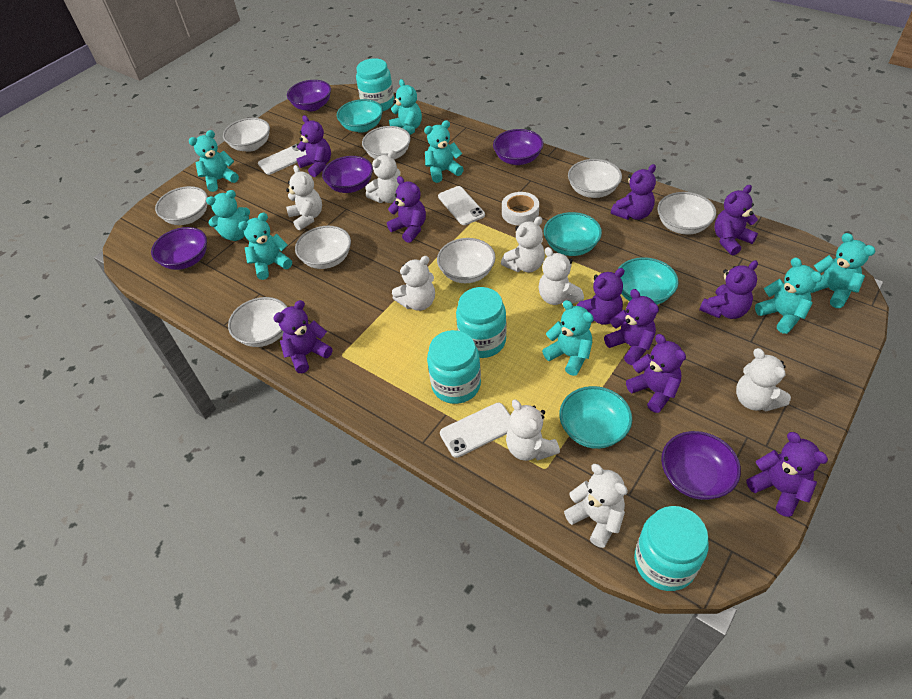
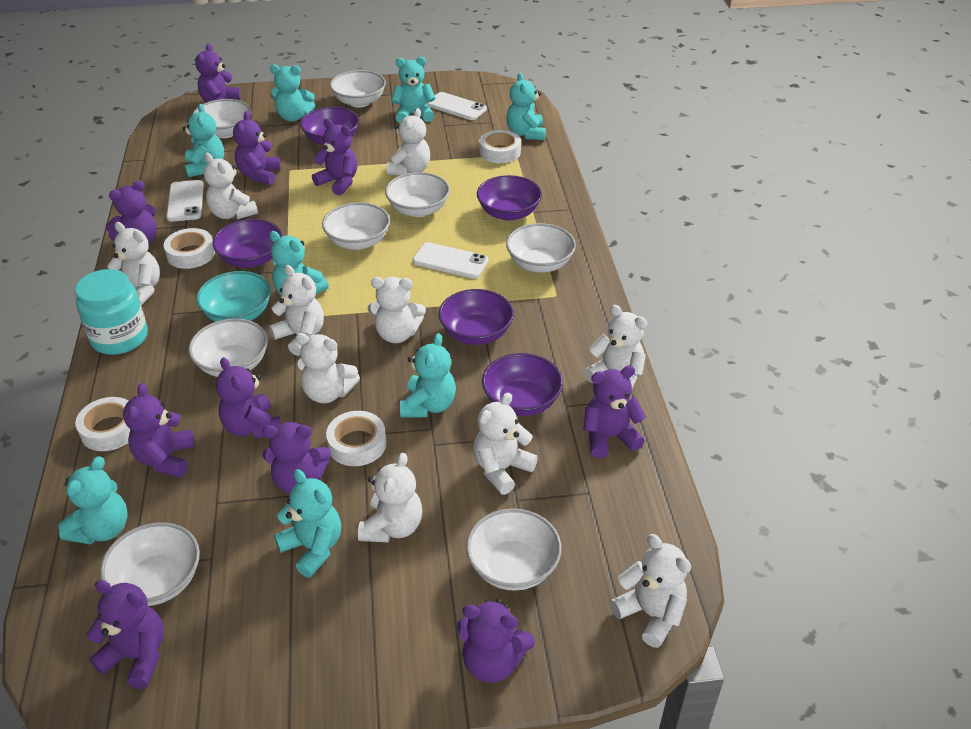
turquoise bowl: [337,99,383,133] [544,212,602,256] [559,386,632,449] [617,257,679,305] = 4 -> [196,271,271,322] = 1
turquoise jar: [356,58,394,111] [427,330,481,404] [456,287,507,358] [634,506,708,591] = 4 -> [75,269,148,355] = 1
white tape: [502,192,539,226] = 1 -> [75,397,130,451] [164,228,215,269] [326,411,386,466] [480,130,521,163] = 4
white teddy bear: [286,165,322,230] [365,150,400,203] [392,256,435,311] [501,216,545,272] [506,400,560,461] [539,247,584,305] [564,464,628,548] [736,348,791,411] = 8 -> [107,222,160,306] [204,153,258,220] [269,265,324,356] [295,333,360,404] [358,453,422,543] [368,277,426,343] [387,108,430,176] [474,392,538,495] [584,305,648,388] [610,534,691,648] = 10

